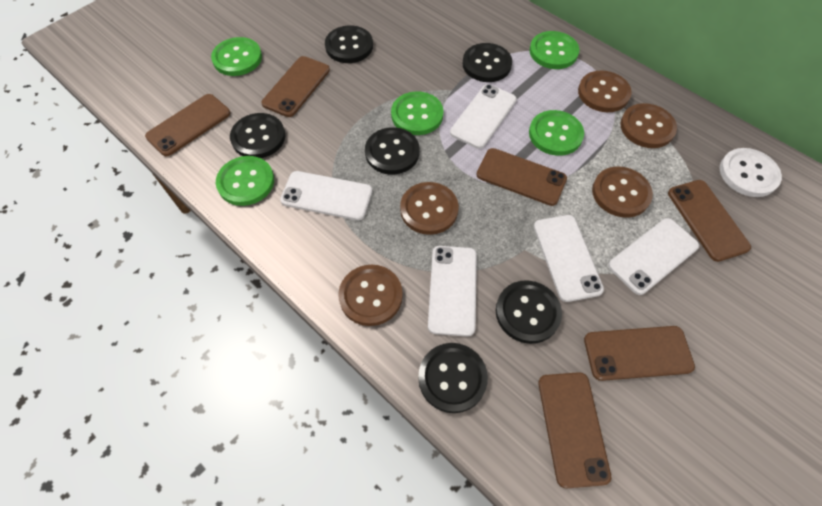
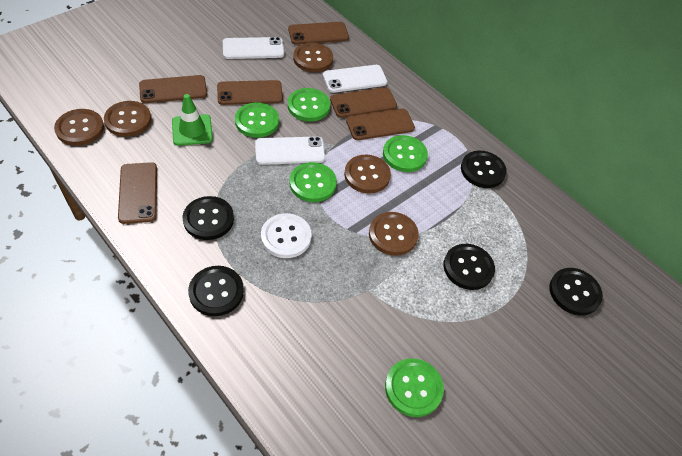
black button: [230,113,285,158] [325,25,373,63] [365,127,420,175] [418,343,488,413] [462,43,512,82] [496,280,562,344] = 6 -> [183,196,234,240] [188,266,244,316] [443,244,495,290] [461,151,507,188] [549,268,603,316] = 5
green traffic cone: none = 0 -> [172,94,213,146] = 1
white phone: [280,171,372,220] [428,246,477,336] [450,84,517,149] [534,215,604,302] [608,218,699,295] = 5 -> [223,37,284,59] [255,136,325,165] [323,65,387,93] = 3

